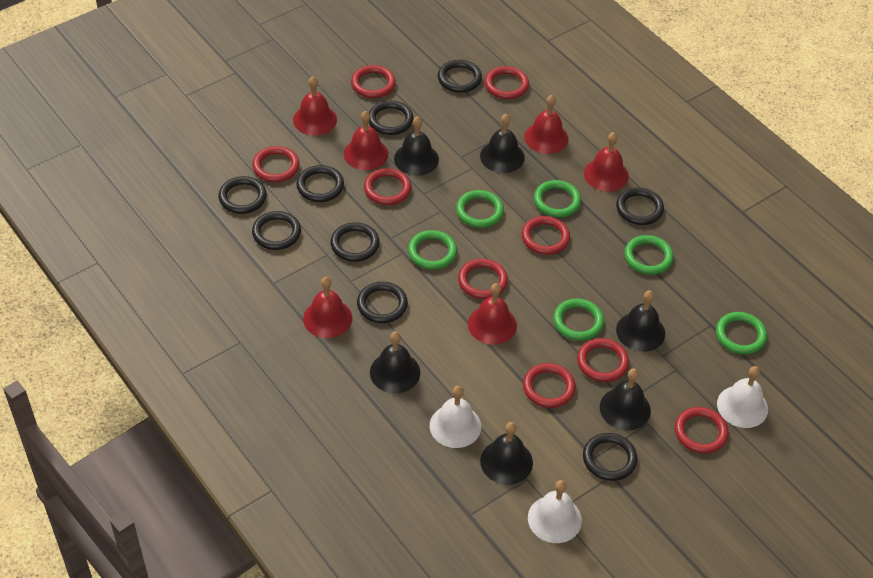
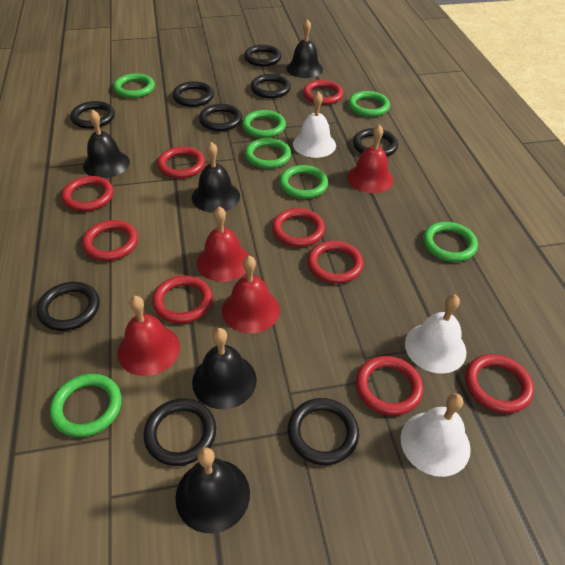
black bell: [370,331,420,393] [394,116,439,176] [480,114,525,173] [480,422,533,485] [600,368,651,431] [616,290,665,352] = 6 -> [83,109,130,178] [175,447,250,533] [192,142,240,213] [192,328,257,409] [287,19,323,78] = 5
green ring: [408,230,457,270] [456,190,504,228] [534,180,581,217] [553,298,604,341] [624,235,673,274] [716,312,767,354] = 6 -> [50,374,122,437] [113,73,155,98] [242,110,286,138] [245,138,291,169] [279,165,328,199] [348,91,390,117] [423,222,478,262] = 7
red bell: [293,77,337,136] [303,277,352,338] [344,111,388,170] [468,283,517,345] [524,95,569,154] [584,132,629,192] = 6 -> [118,296,180,376] [197,206,249,282] [222,256,280,333] [347,124,394,193] = 4

